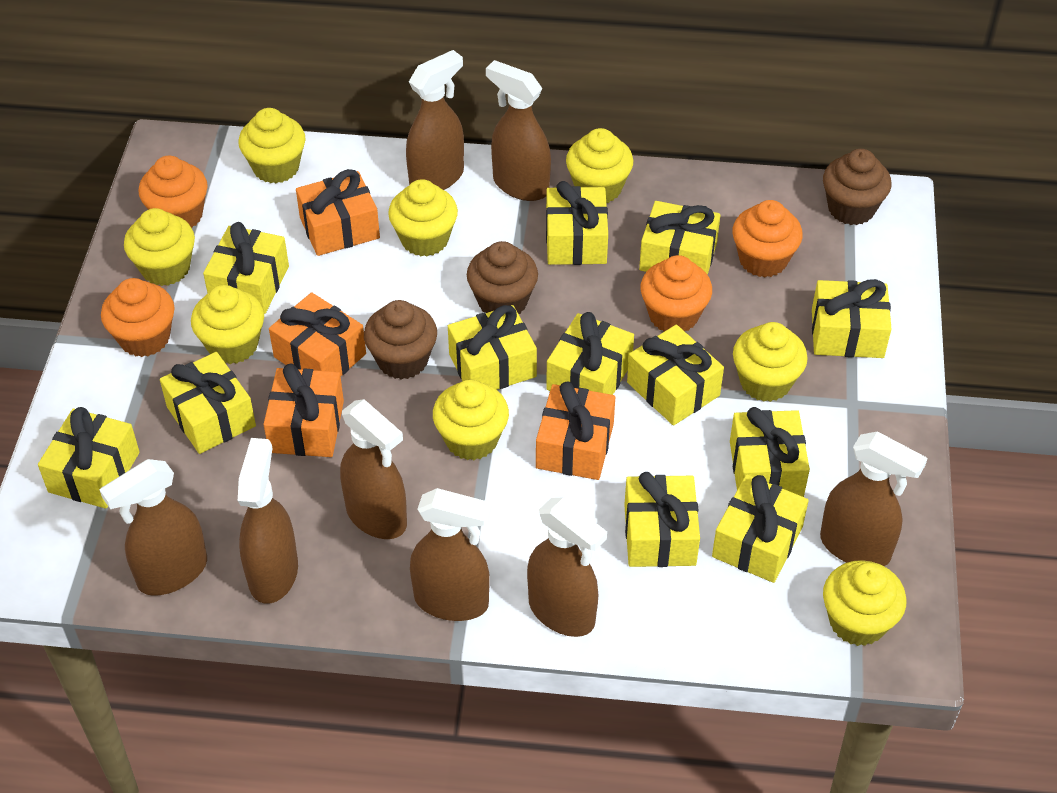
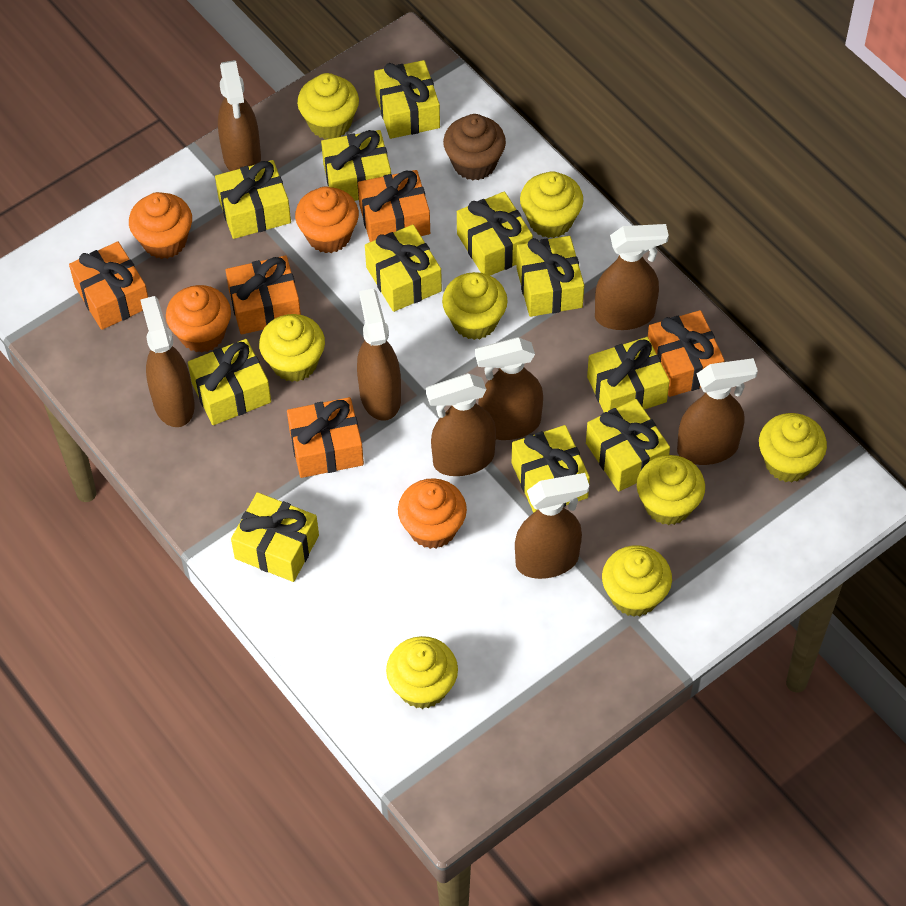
brown cupcake: [364,300,437,379] [467,241,538,314] [823,149,891,225] = 3 -> [443,114,506,181] = 1
orange gift: [263,364,344,457] [269,292,366,376] [296,169,380,256] [536,382,615,480] = 4 -> [69,242,148,330] [226,256,301,334] [287,397,364,478] [358,170,430,242] [648,310,725,397] = 5
yellow gift: [38,407,139,509] [160,352,256,454] [203,222,289,314] [448,305,537,389] [546,181,608,265] [546,312,634,395] [624,472,700,567] [627,325,724,426] [639,201,720,275] [712,474,809,583] [730,407,810,497] [812,279,891,358] = 12 -> [188,339,271,425] [215,160,291,239] [231,492,319,582] [321,130,391,201] [365,225,442,312] [374,60,440,139] [457,192,533,276] [512,425,590,513] [516,236,584,317] [586,399,670,491] [587,337,670,412] = 11

